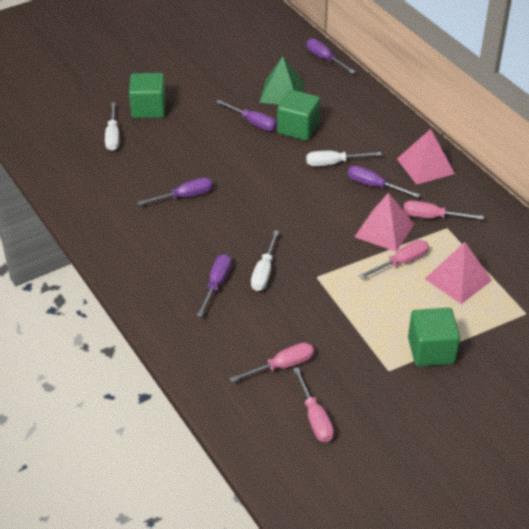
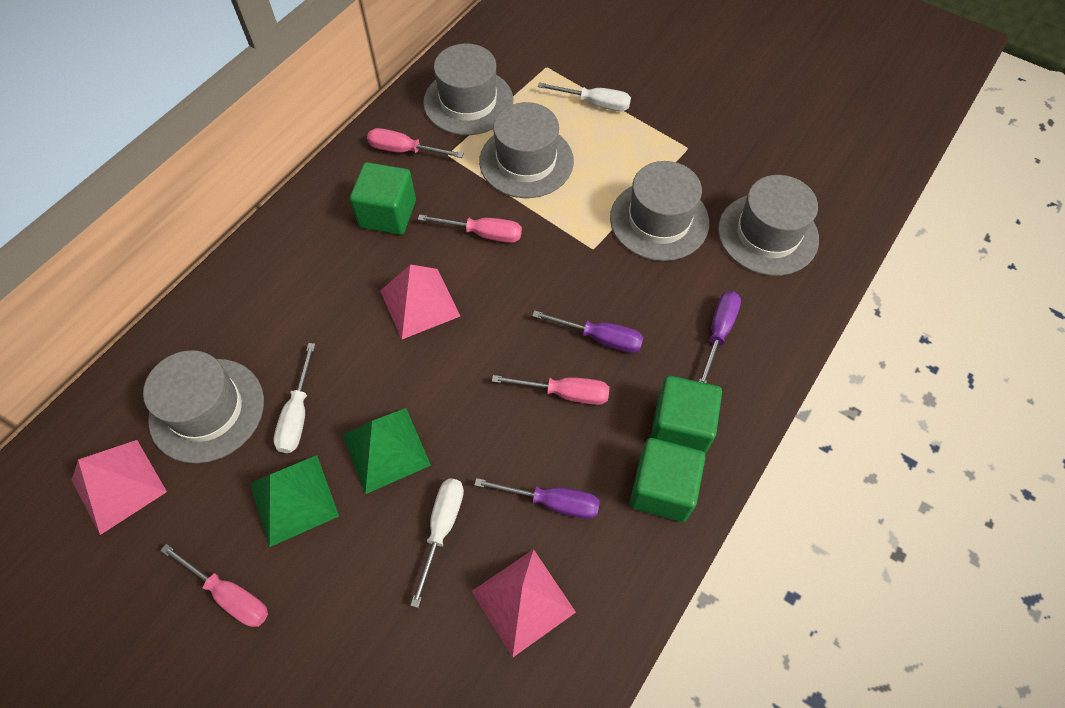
green pyramid: [259,56,305,105] = 1 -> [250,455,339,547] [343,408,431,494] = 2
grey hat: none = 0 -> [143,350,264,463] [423,43,513,135] [479,102,574,198] [610,161,709,261] [718,175,819,276] = 5
purple screwdriver: [137,177,213,205] [197,254,232,317] [216,100,277,131] [306,38,355,74] [348,165,420,198] = 5 -> [474,478,600,519] [532,310,644,353] [699,291,741,383] = 3

